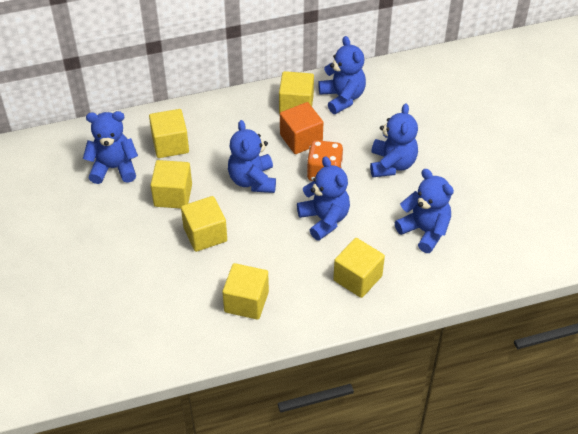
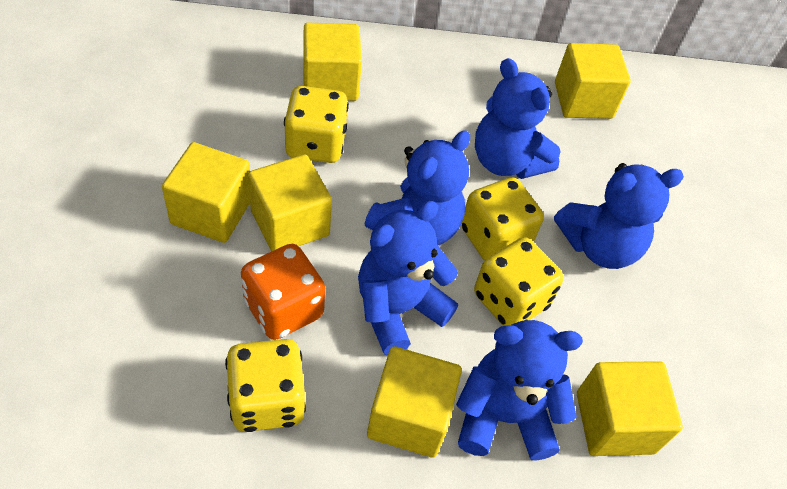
blue teddy bear: [83,111,138,184] [228,120,276,193] [297,156,350,241] [318,36,366,114] [370,104,418,177] [395,169,454,253] = 6 -> [358,201,458,355] [364,130,470,245] [456,320,583,461] [475,58,561,179] [554,163,684,269] = 5
orange cube: [280,102,323,154] = 1 -> none = 0
yellow dice: none = 0 -> [225,339,306,432] [284,86,349,163] [461,177,544,260] [474,237,564,326] = 4

